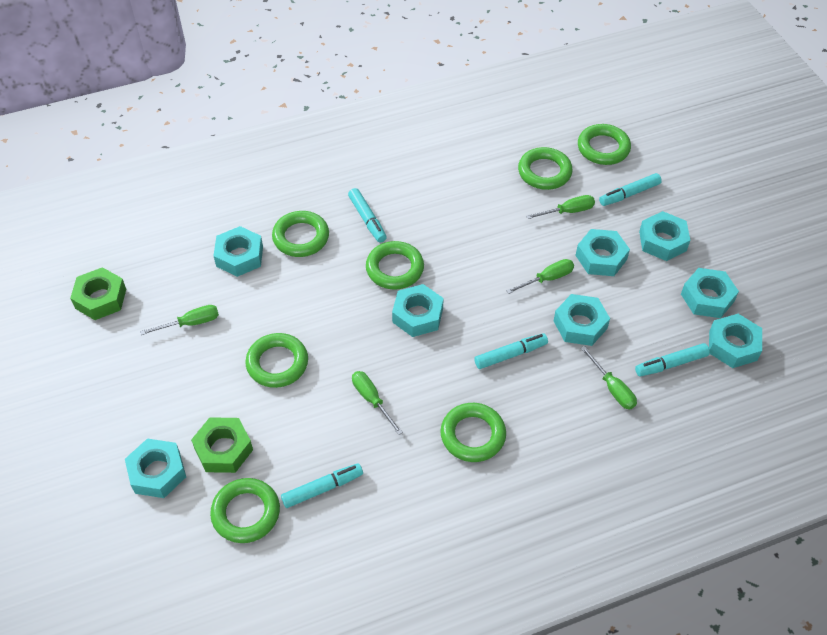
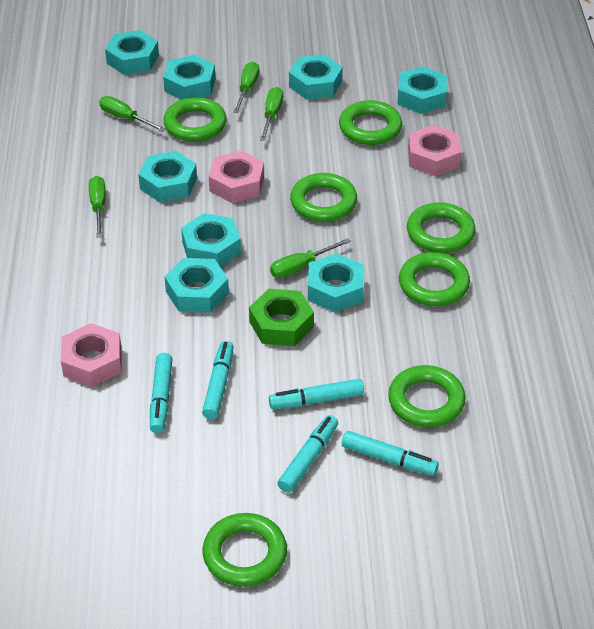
green nut: [70,267,126,320] [191,417,253,473] = 2 -> [249,289,314,346] = 1
pink nut: none = 0 -> [61,323,122,387] [209,151,264,203] [408,125,461,176] = 3

